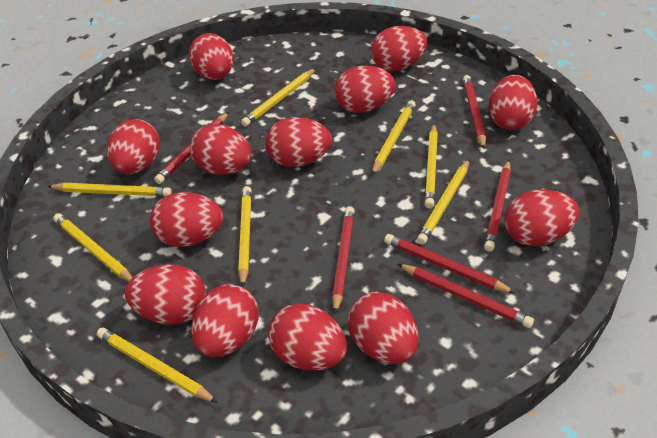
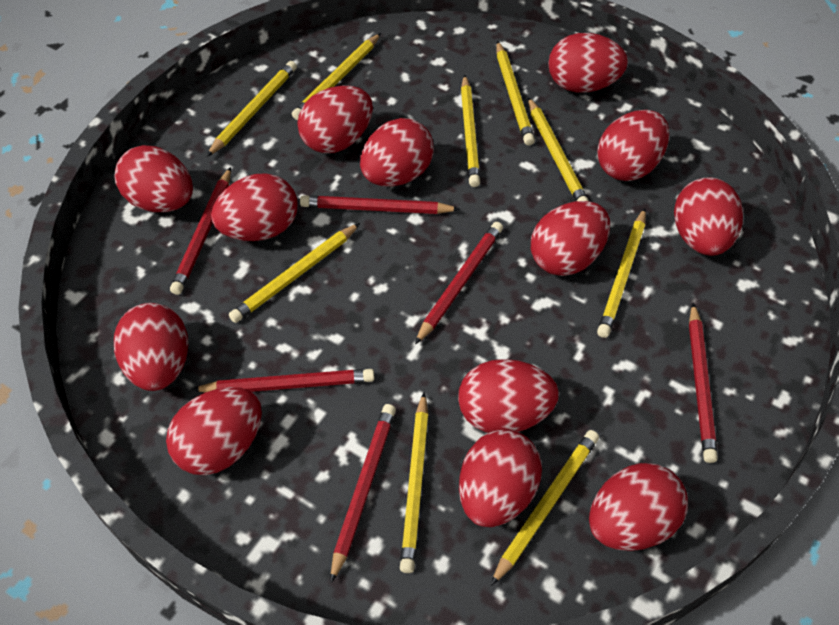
yellow pencil: [47,183,172,197] [53,213,133,282] [97,328,218,403] [238,186,252,287] [241,68,316,127] [372,100,416,175] [417,159,470,245] [425,124,438,208] = 8 -> [207,61,297,157] [229,223,360,323] [292,33,381,120] [400,392,429,573] [461,75,480,187] [491,430,599,586] [496,41,535,146] [528,97,589,201] [597,208,646,338] = 9

